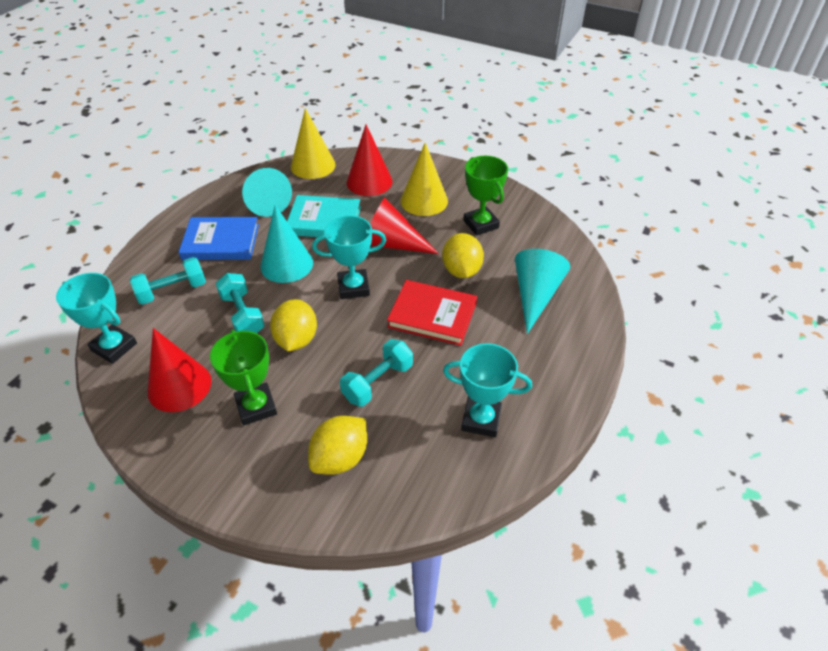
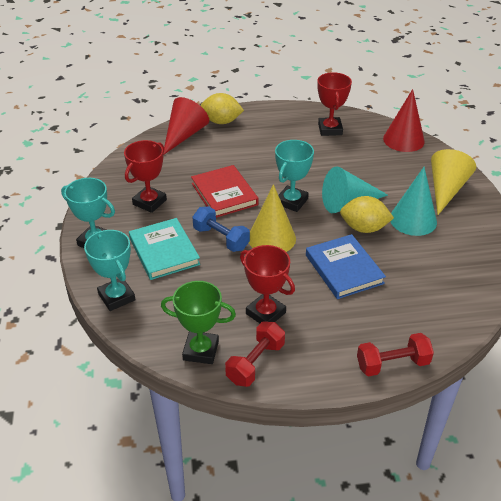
blue dumbbell: none = 0 -> [192,207,250,252] = 1
green trophy: [210,330,277,425] [463,156,508,236] = 2 -> [161,281,236,364] = 1
red cone: [147,328,212,412] [347,125,393,196] [370,198,439,254] = 3 -> [163,97,209,155] [383,89,425,152] = 2
red dumbbell: none = 0 -> [225,322,285,387] [357,333,434,376] = 2
red trophy: none = 0 -> [124,140,167,213] [240,245,295,323] [317,72,352,136] = 3
turquoise cone: [242,168,292,217] [260,205,313,283] [515,249,570,334] = 3 -> [322,167,388,213] [390,167,437,236] = 2
turquoise dumbbell: [130,257,206,305] [216,273,265,333] [340,339,413,407] = 3 -> none = 0
yellow lemon: [270,299,317,351] [308,416,367,475] [442,233,484,278] = 3 -> [200,93,244,124] [340,196,394,233] = 2

